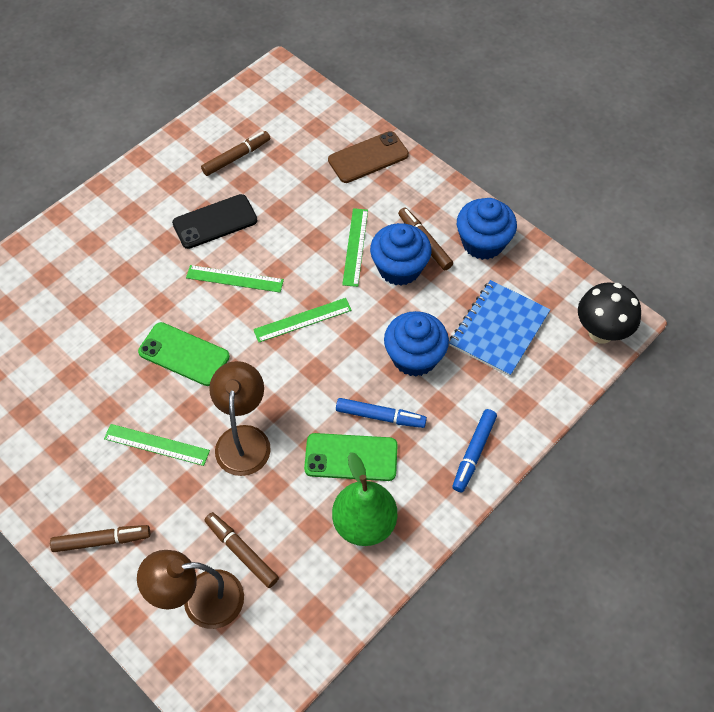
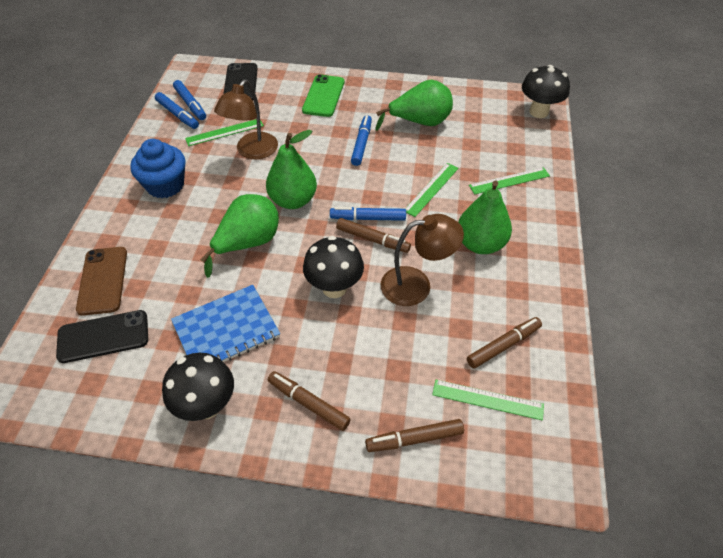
black mushroom: [578,282,641,344] = 1 -> [162,353,234,421] [303,236,364,298] [522,65,570,118] = 3
black phone: [172,194,257,249] = 1 -> [56,310,148,363] [224,63,258,100] = 2
blue cupcake: [370,223,431,286] [384,311,449,377] [457,198,517,260] = 3 -> [130,139,186,198] = 1
blue marker: [336,398,427,428] [452,409,497,492] = 2 -> [155,92,199,129] [173,80,206,120] [330,207,406,221] [351,115,372,166] = 4
green pear: [332,452,397,546] = 1 -> [200,194,279,278] [266,130,317,209] [375,79,453,131] [458,181,512,254] = 4
green phone: [138,322,230,386] [304,433,398,481] = 2 -> [302,74,344,117] = 1

